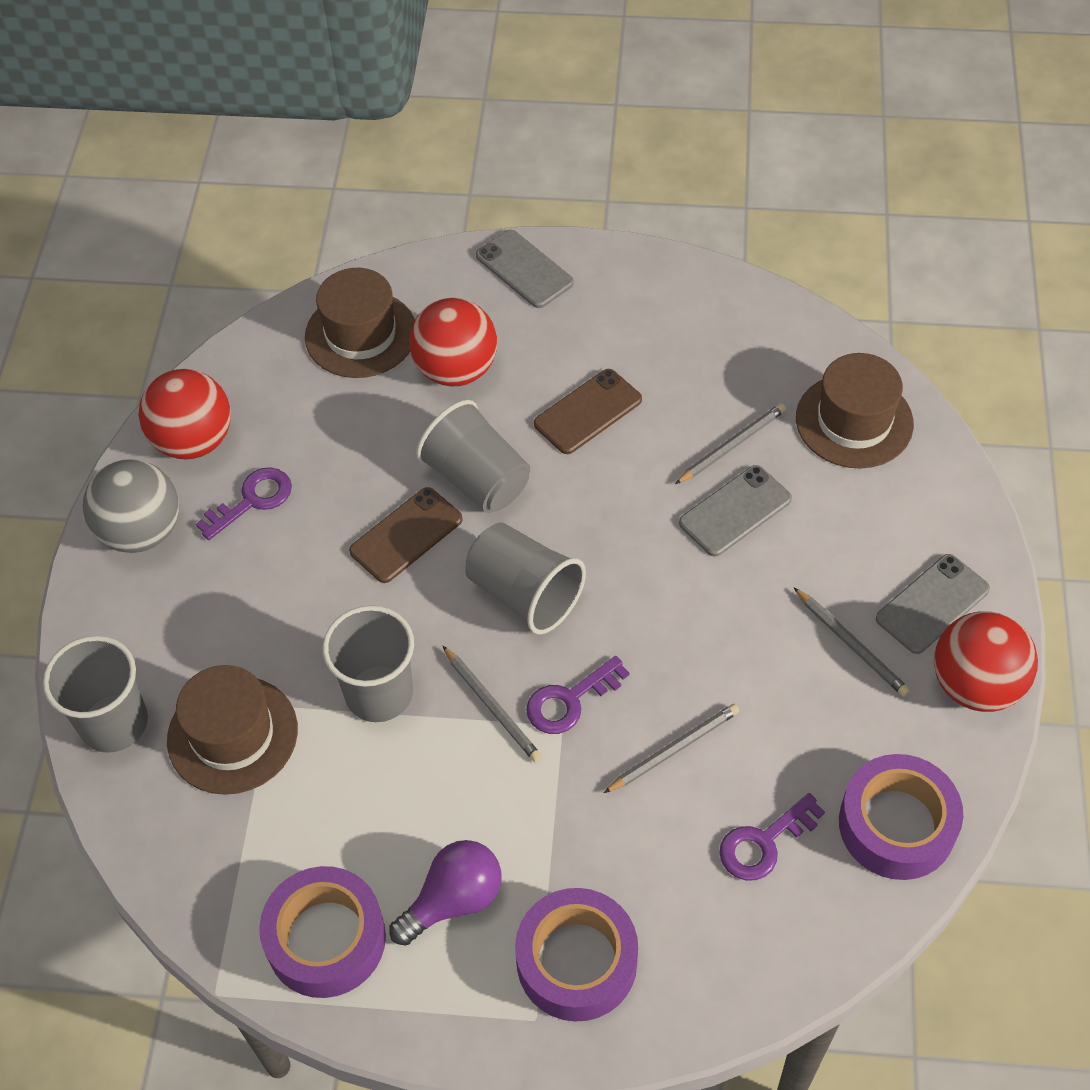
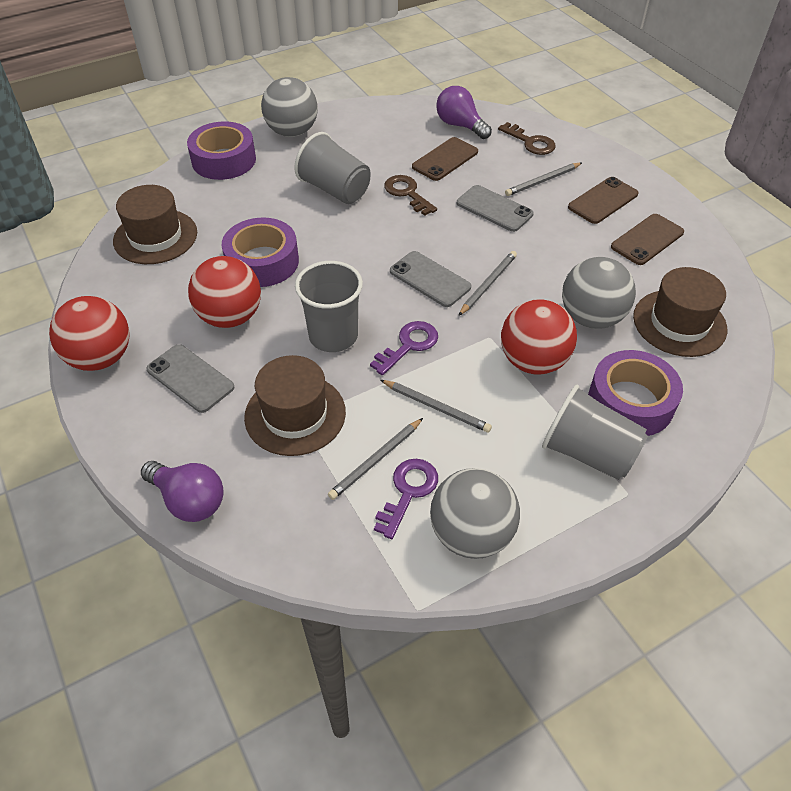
brown key: none = 0 -> [384,175,437,216] [498,122,556,155] = 2
brown phone: [349,487,463,583] [534,369,642,454] = 2 -> [412,137,478,181] [568,177,638,224] [611,214,684,265] = 3
grey ball: [83,459,179,553] = 1 -> [261,77,318,137] [430,468,520,559] [562,257,636,329] = 3
grey cup: [43,636,148,753] [323,605,414,722] [416,400,530,513] [465,523,586,635] = 4 -> [294,132,371,204] [295,261,363,352] [542,385,648,480] = 3
purple key: [196,467,292,540] [526,656,629,734] [719,793,825,881] = 3 -> [370,321,438,375] [374,459,438,539] = 2
purple light bulb: [389,840,501,946] = 1 -> [141,461,224,522] [436,86,492,139] = 2

